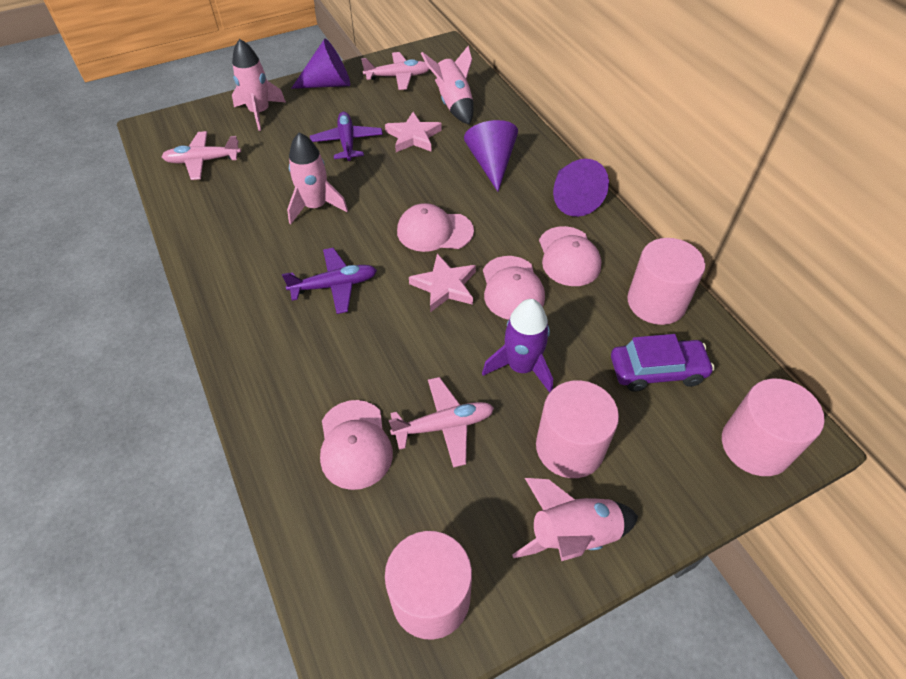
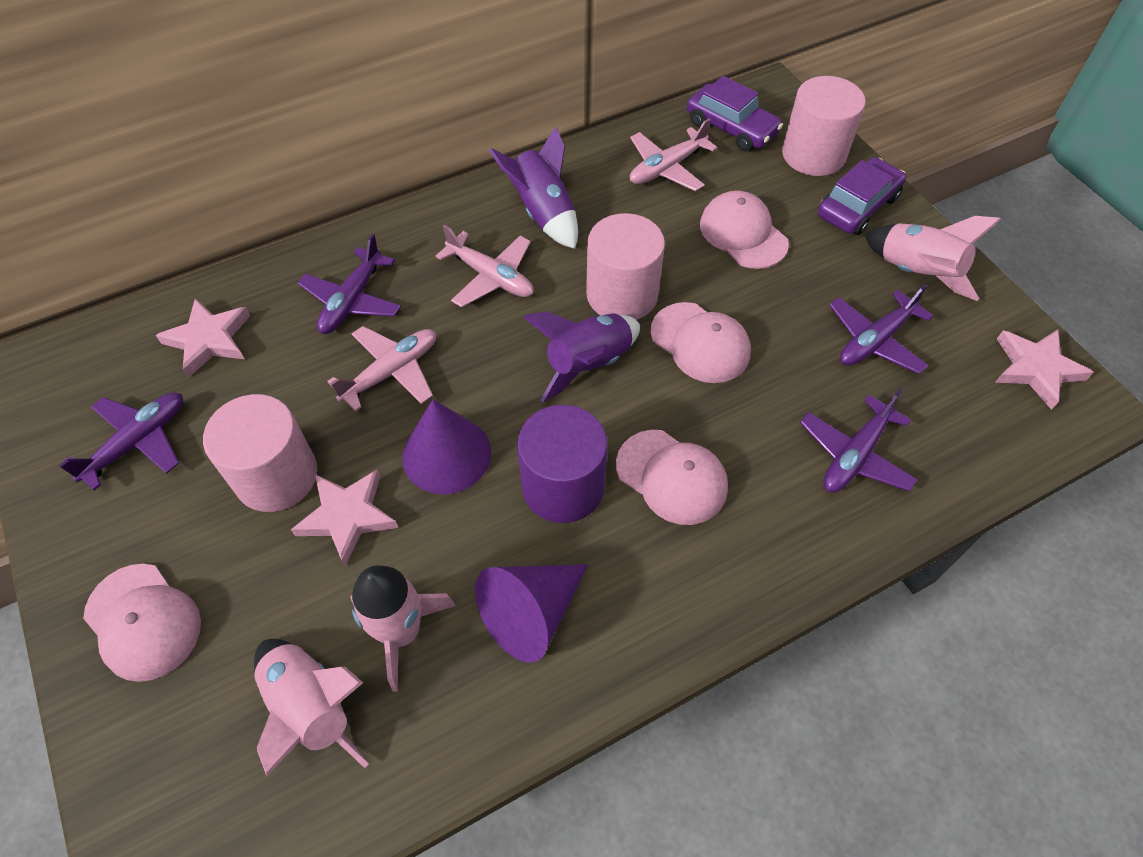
pink cylinder: [385,531,472,640] [536,380,619,478] [627,238,705,325] [722,379,825,476] = 4 -> [203,394,317,512] [586,213,665,320] [782,76,866,176] = 3
pink rocket: [232,39,286,131] [287,132,348,224] [421,46,473,125] [512,478,638,561] = 4 -> [254,639,369,776] [350,565,456,691] [865,216,1001,301] = 3
pink star: [385,112,442,152] [409,254,476,312] = 2 -> [156,298,250,378] [291,469,399,566] [995,330,1094,410] = 3
purple car: [611,334,714,392] = 1 -> [687,76,783,152] [818,157,906,235] = 2
purple cone: [291,39,350,89] [464,120,518,192] [553,159,609,217] = 3 -> [402,399,491,494] [475,564,588,663] = 2
purple cylinder: none = 0 -> [517,405,608,523] = 1
purple plane: [282,248,377,314] [310,111,383,161] = 2 -> [59,392,183,491] [298,234,401,334] [800,389,918,493] [829,284,933,374] = 4
purple rocket: [482,299,553,393] = 1 -> [489,126,578,249] [524,311,640,402] = 2

